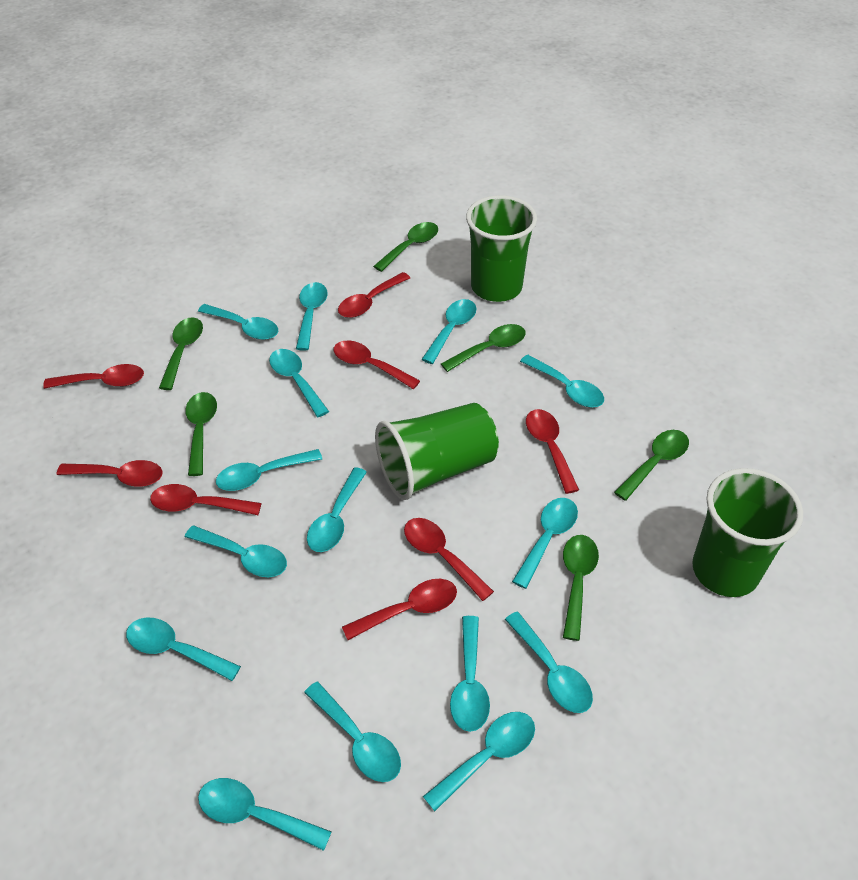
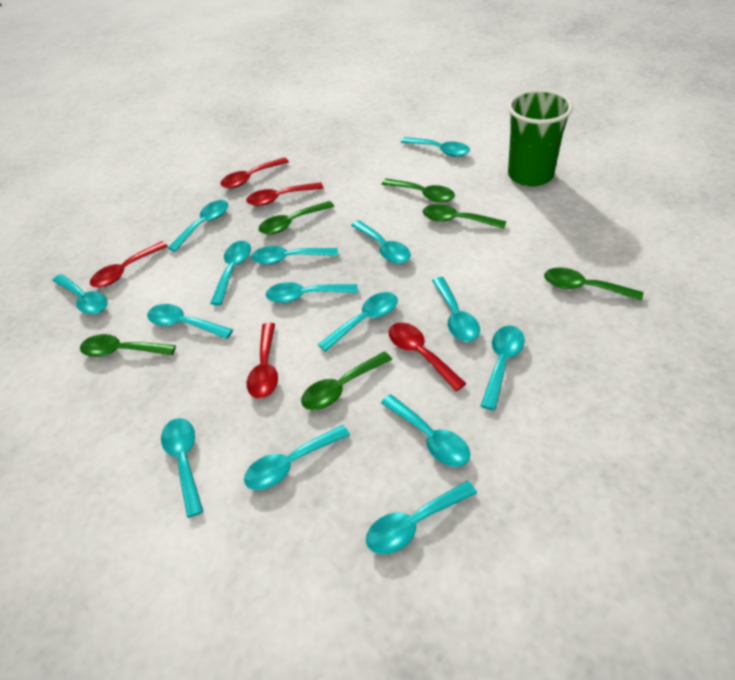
green cup: [375,403,499,500] [466,195,537,302] [692,468,803,597] = 3 -> [508,89,573,187] = 1
red spoon: [43,364,144,389] [57,460,163,487] [150,484,262,515] [334,341,420,389] [338,272,410,318] [342,579,457,640] [404,518,494,601] [526,409,579,494] = 8 -> [90,241,168,287] [220,157,289,188] [246,182,323,206] [247,323,278,399] [388,323,466,391] = 5

